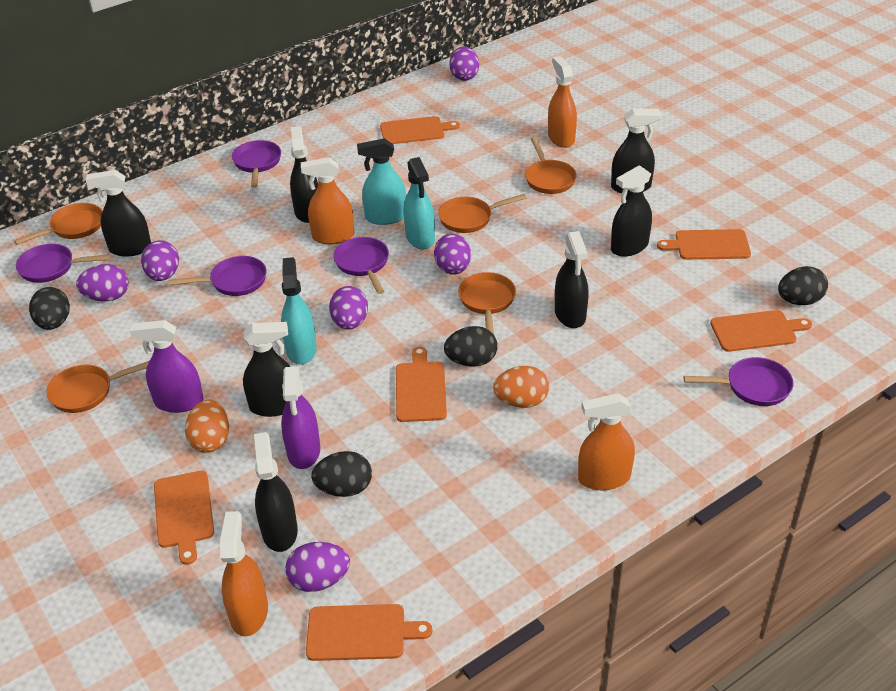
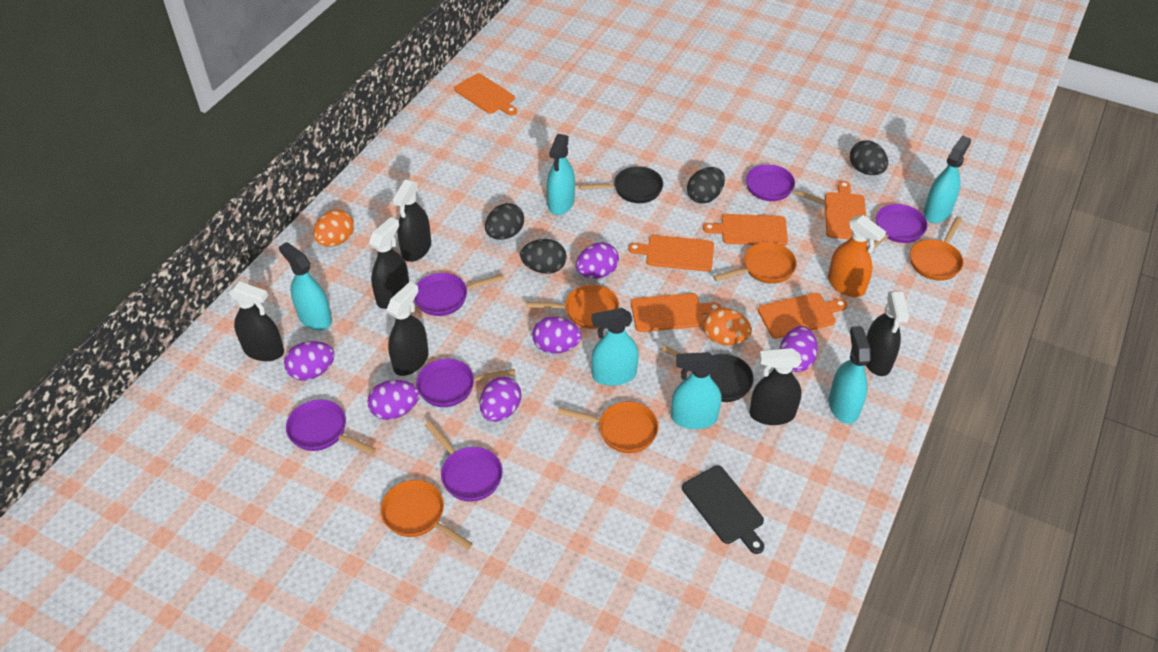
black cutting board: none = 0 -> [682,465,764,554] = 1
black pan: none = 0 -> [579,166,663,203] [661,345,754,402] = 2
black spray bottle: [86,170,151,257] [243,322,291,417] [254,432,298,552] [290,126,318,223] [555,231,588,328] [611,108,661,194] [611,165,652,257] = 7 -> [229,281,284,361] [369,217,409,309] [386,282,429,376] [392,179,431,262] [750,348,802,425] [866,291,909,376] = 6
orange spray bottle: [220,511,268,637] [301,157,354,244] [548,56,577,148] [578,393,635,490] = 4 -> [828,215,886,297] = 1
purple pan: [16,244,110,283] [169,256,267,296] [232,140,281,188] [333,237,389,294] [683,357,794,406] = 5 -> [286,399,376,455] [414,273,504,316] [416,359,515,407] [425,421,503,502] [746,164,826,205] [867,204,928,249] = 6
purple spray bottle: [130,320,203,413] [281,366,320,469] = 2 -> none = 0
turquoise spray bottle: [281,257,317,365] [357,138,406,225] [404,157,435,249] = 3 -> [279,242,332,330] [547,134,575,215] [591,308,639,386] [671,352,722,429] [829,326,871,424] [923,135,971,223] = 6

